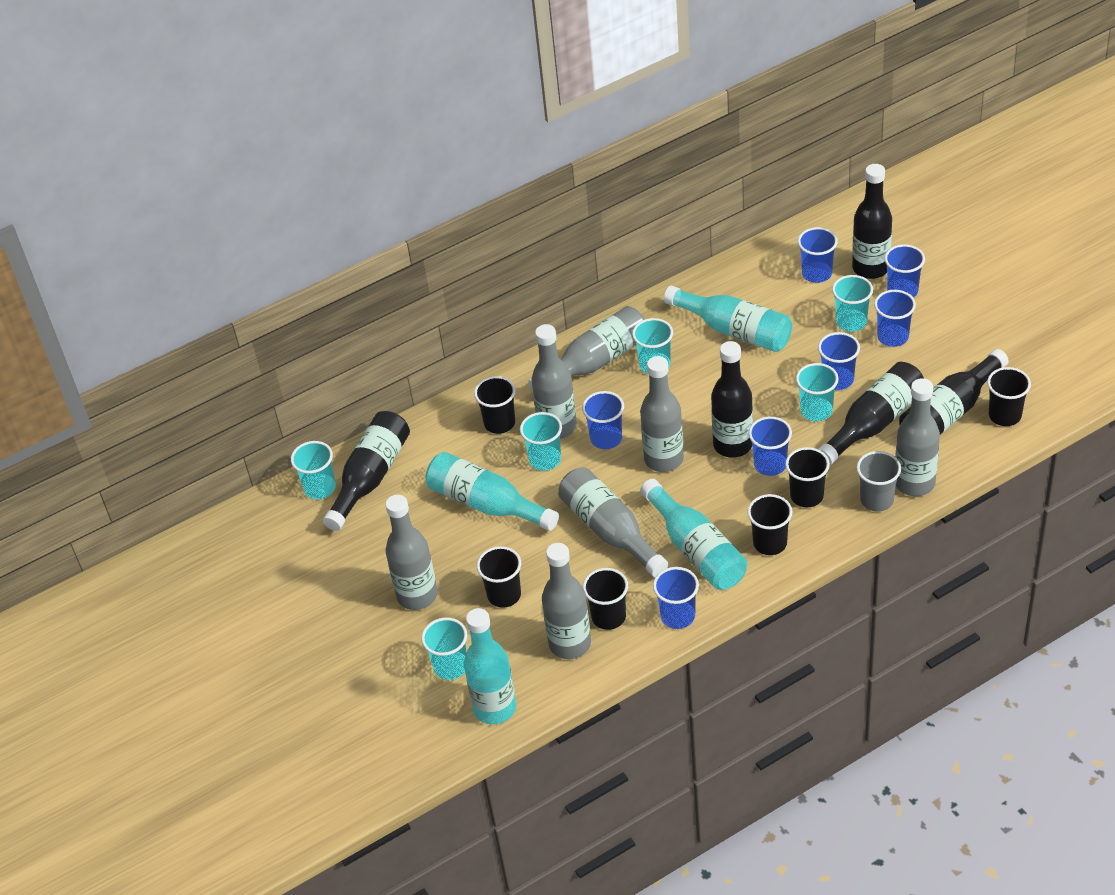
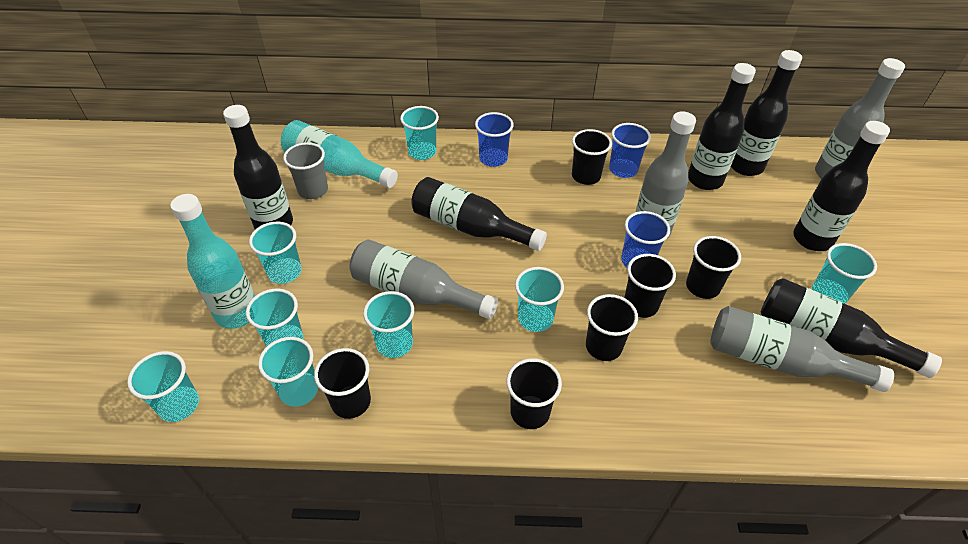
black bottle: [323,411,410,531] [711,341,753,458] [818,362,924,465] [852,164,892,279] [899,349,1009,435] = 5 -> [223,105,293,229] [411,177,547,251] [688,63,756,190] [731,50,802,176] [761,278,942,378] [793,121,890,251] = 6
blue cup: [582,391,624,449] [653,567,699,629] [749,416,792,476] [798,227,838,283] [818,332,860,390] [874,290,916,347] [884,244,925,298] = 7 -> [475,112,514,167] [609,123,651,178] [621,211,670,267] = 3
grey bottle: [385,495,438,610] [528,306,645,392] [532,324,577,439] [542,543,591,659] [558,467,668,577] [640,356,684,472] [895,378,940,496] = 7 -> [349,239,498,319] [636,111,696,238] [710,306,894,392] [815,58,905,179] = 4
turquoise bottle: [426,452,559,531] [464,608,516,724] [640,479,747,590] [664,286,792,352] = 4 -> [170,194,255,329] [281,120,398,188] = 2
turquoise cup: [291,441,336,499] [421,618,467,680] [520,412,562,471] [632,318,673,374] [796,363,839,421] [832,275,873,332] = 6 -> [127,351,199,422] [246,289,303,347] [249,222,302,284] [258,337,318,407] [363,291,414,358] [400,106,439,160] [515,267,564,332] [812,243,877,304] = 8

